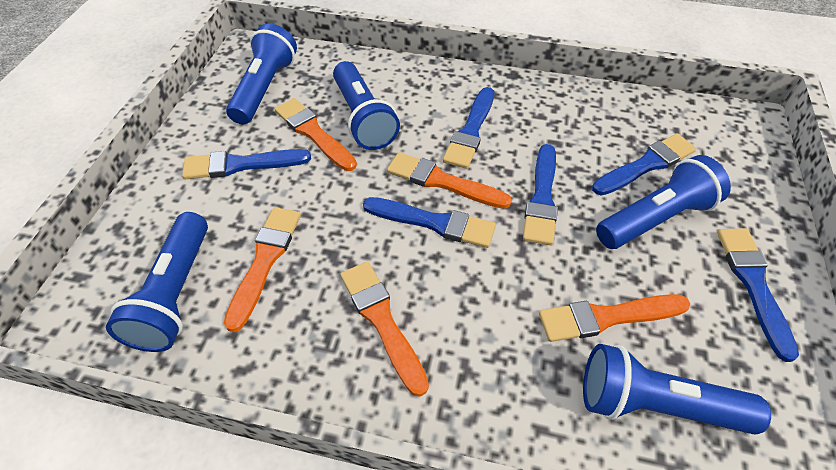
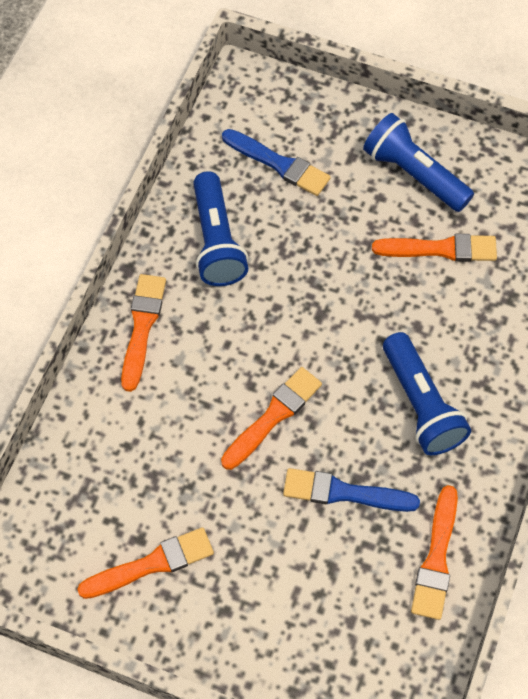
blue brush: [182,149,311,179] [363,197,496,248] [443,87,494,169] [523,144,558,245] [592,134,696,196] [717,229,799,362] = 6 -> [222,129,331,196] [283,468,420,512] = 2
blue flashlight: [106,212,208,352] [226,24,297,124] [333,61,400,150] [583,344,771,435] [596,155,731,249] = 5 -> [193,171,248,286] [363,113,474,212] [383,332,471,455] = 3

